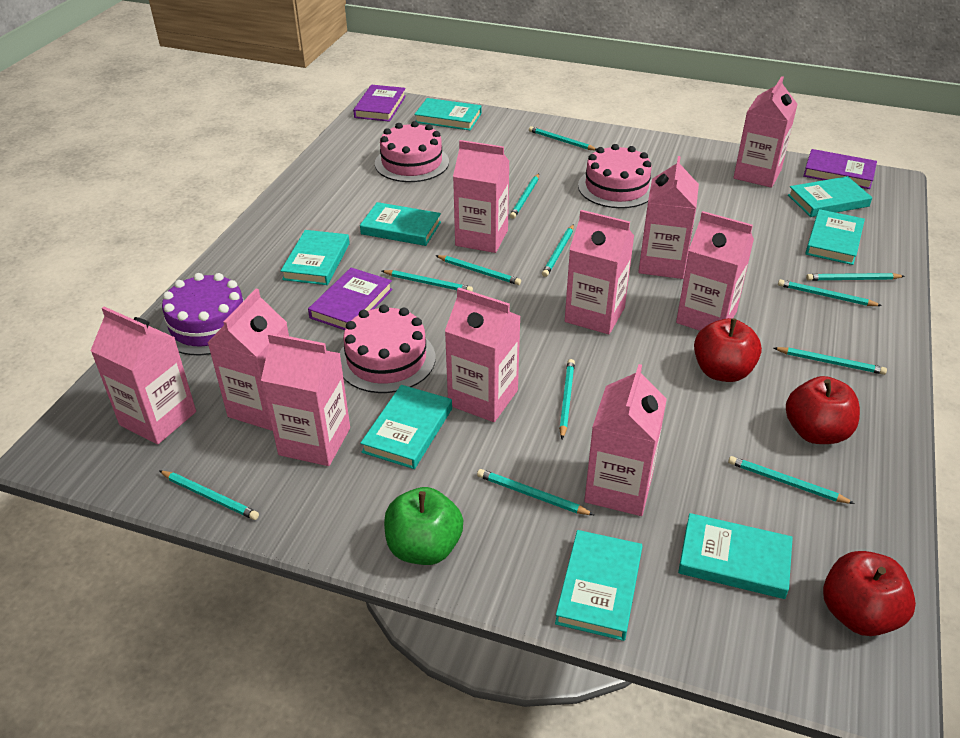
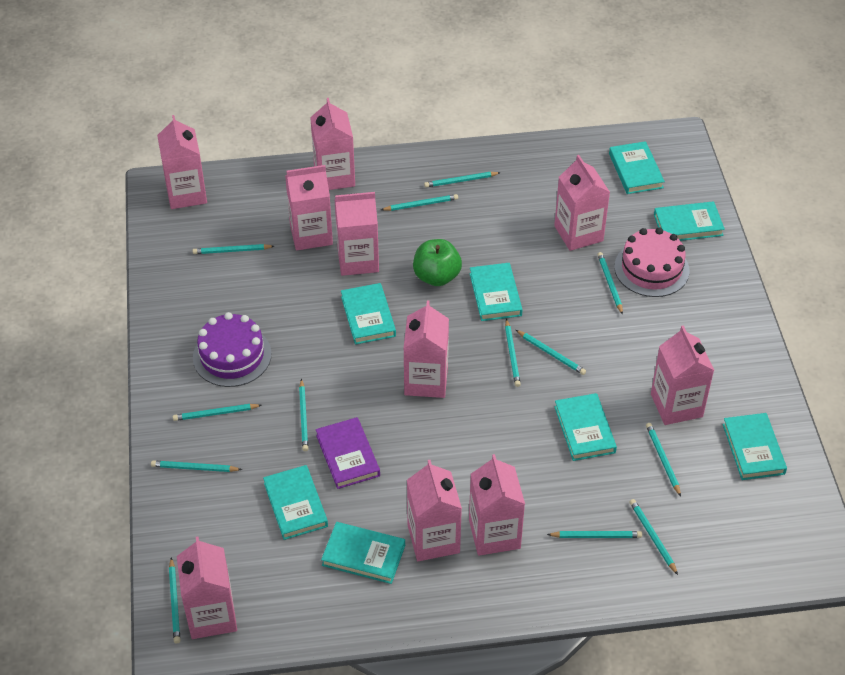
pink cake: [340,305,436,393] [375,121,449,182] [578,144,652,208] = 3 -> [614,228,689,297] = 1
purple book: [308,268,393,330] [353,85,406,122] [803,149,877,189] = 3 -> [316,417,380,489] = 1
red apple: [694,318,762,382] [786,376,860,444] [823,551,916,636] = 3 -> none = 0
turquoise pencil: [159,470,259,520] [382,270,473,291] [435,255,521,285] [477,469,594,515] [510,174,539,219] [529,126,596,151] [542,224,574,277] [559,359,575,439] [728,456,855,504] [774,347,887,375] [778,279,882,306] [806,273,905,281] = 12 -> [151,461,242,472] [169,558,180,643] [173,404,262,421] [193,244,274,254] [299,379,308,451] [381,194,458,211] [424,172,501,187] [505,319,521,387] [516,330,586,375] [547,531,642,538] [597,252,623,315] [630,499,678,575] [646,423,681,497] = 13

